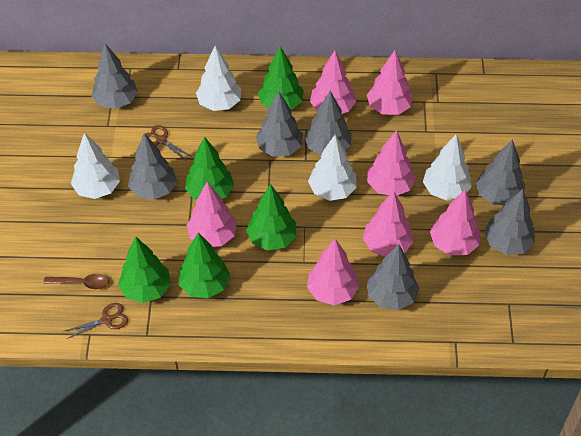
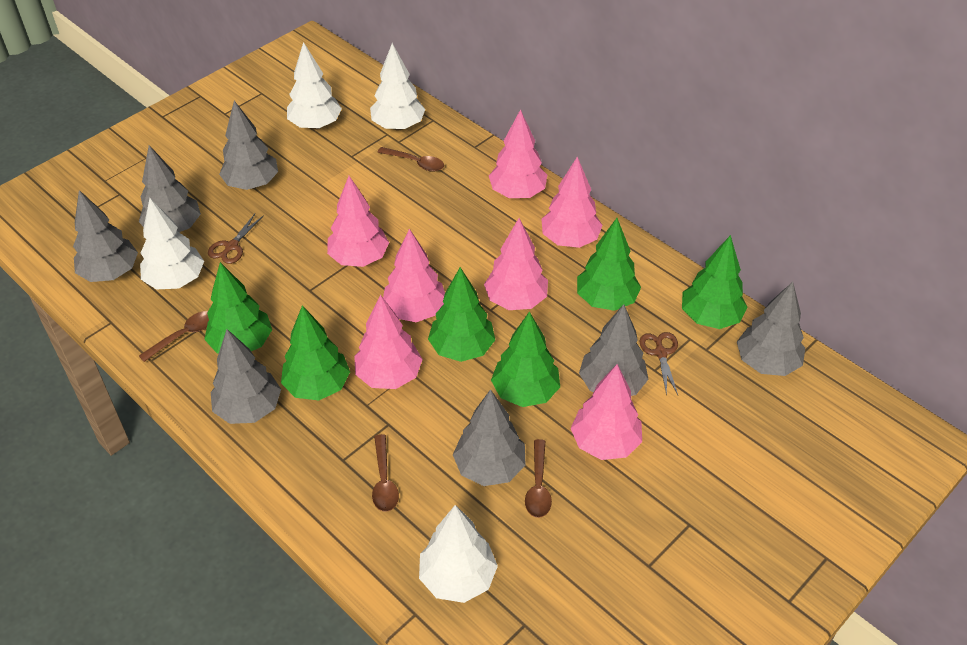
brown spoon: [43,274,109,289] = 1 -> [139,311,209,362] [372,434,399,512] [377,147,444,172] [525,439,552,518] = 4
green tree: [118,237,171,303] [179,232,230,298] [185,136,234,200] [246,184,296,251] [258,46,303,110] = 5 -> [204,262,272,354] [281,305,350,400] [428,267,495,362] [491,311,560,407] [577,218,641,311] [682,235,748,329] = 6

